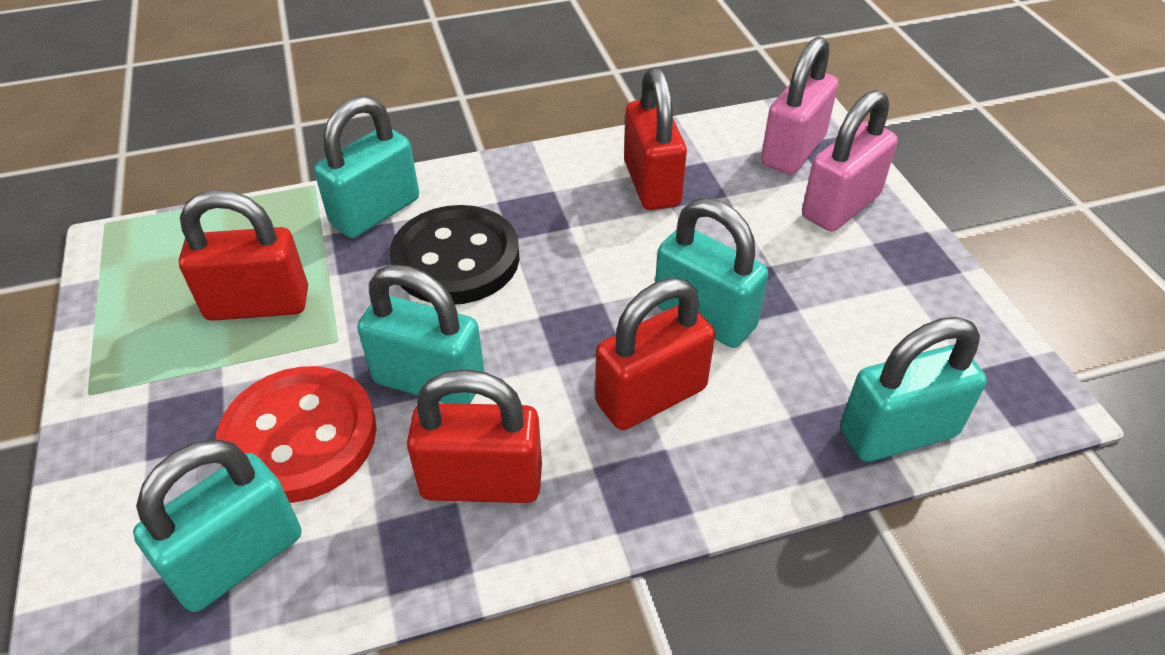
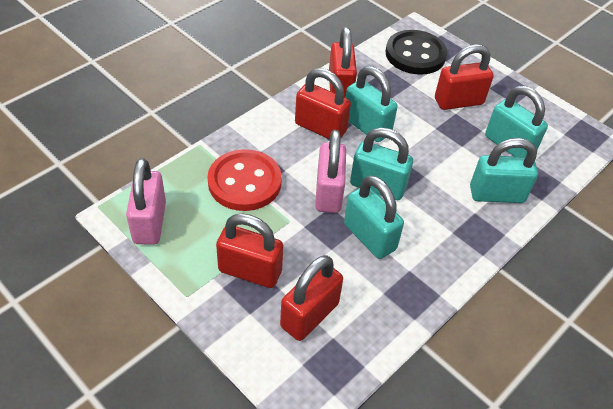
red padlock: [179,190,308,321] [407,369,542,503] [595,278,715,430] [624,67,687,210] = 4 -> [216,213,283,288] [280,255,343,341] [295,68,351,139] [329,27,357,98] [435,44,494,110] = 5

